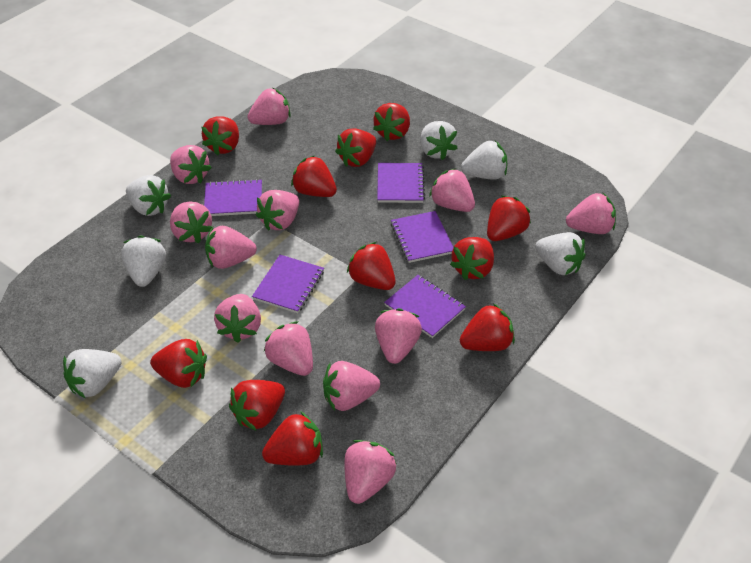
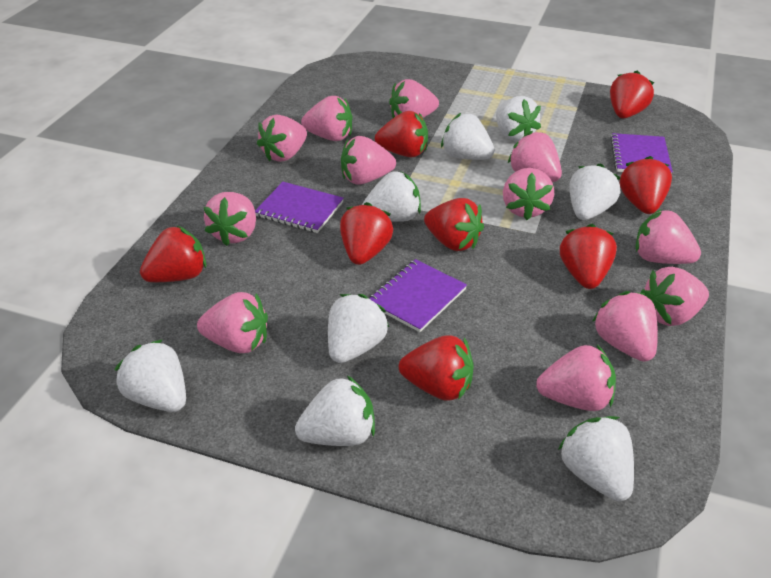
purple notebook: [204,179,262,216] [252,255,324,313] [377,163,425,203] [384,275,466,338] [391,211,454,263] = 5 -> [255,182,344,233] [369,259,467,332] [610,133,673,174] = 3
red strawberry: [150,339,207,388] [201,116,239,156] [229,380,285,431] [262,411,323,465] [291,155,337,197] [335,129,376,167] [347,242,396,290] [373,103,410,141] [450,237,494,280] [460,303,515,351] [487,196,531,241] = 11 -> [140,225,206,282] [340,202,393,265] [375,111,428,157] [399,335,474,401] [424,198,484,251] [560,224,617,289] [610,70,654,118] [620,156,672,214] = 8
white strawberry: [63,349,122,398] [121,235,166,287] [126,175,171,216] [420,121,458,160] [461,141,507,180] [535,232,586,275] = 6 -> [115,339,186,412] [295,375,375,446] [328,294,389,363] [362,171,421,222] [441,113,495,160] [496,96,541,141] [558,416,634,501] [569,163,621,220] = 8

